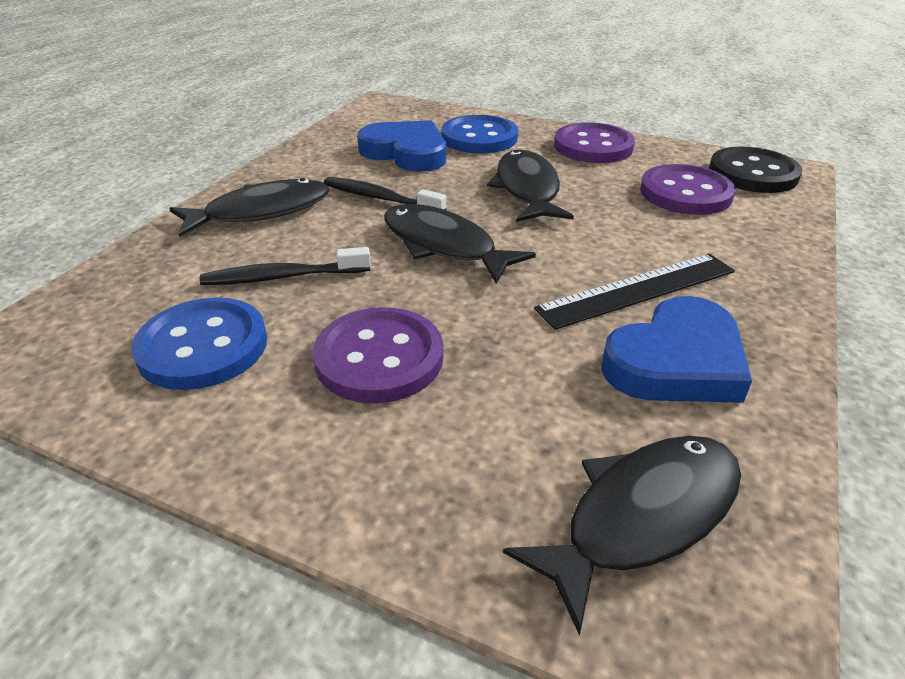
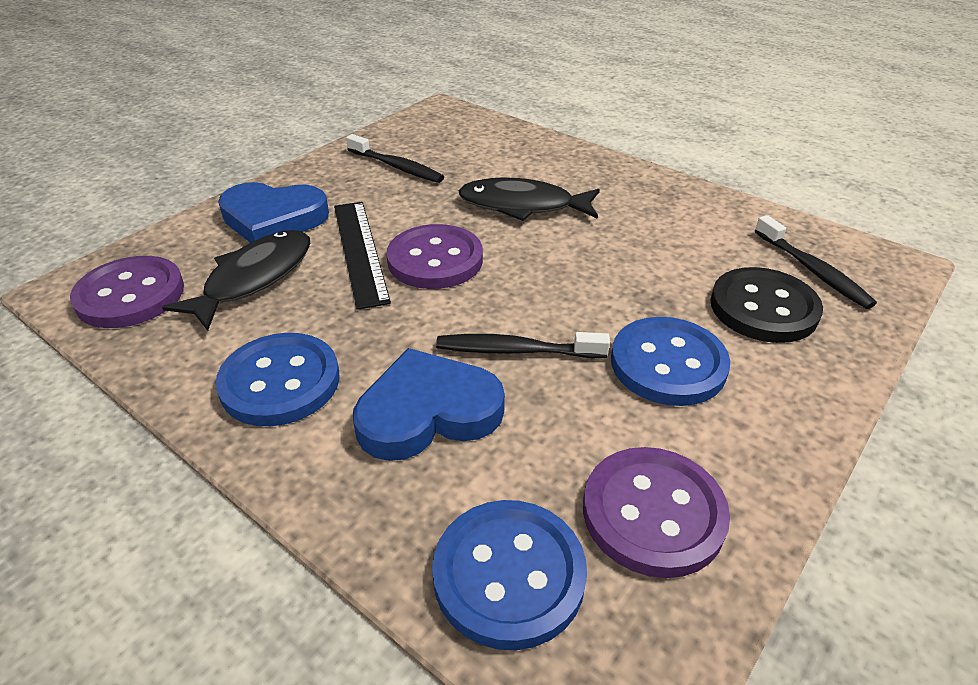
black fish: [169,178,329,237] [384,204,536,284] [487,150,574,222] [503,436,741,636] = 4 -> [162,230,310,331] [459,177,600,221] = 2
black toothbrush: [200,247,371,285] [324,177,446,210] = 2 -> [346,134,444,183] [436,332,610,358] [755,215,877,309] = 3
blue button: [132,298,267,390] [441,115,518,153] = 2 -> [215,333,340,426] [432,500,587,650] [611,317,730,406] = 3

